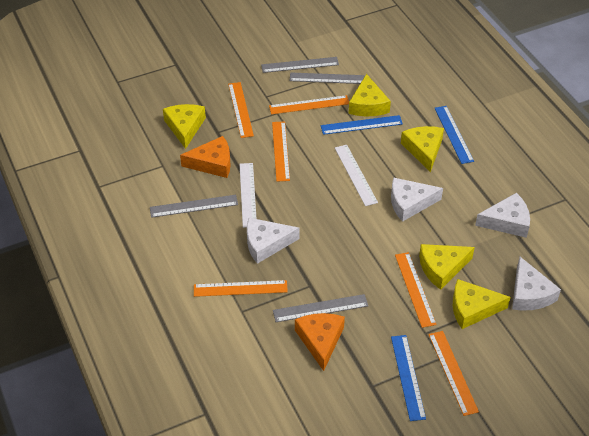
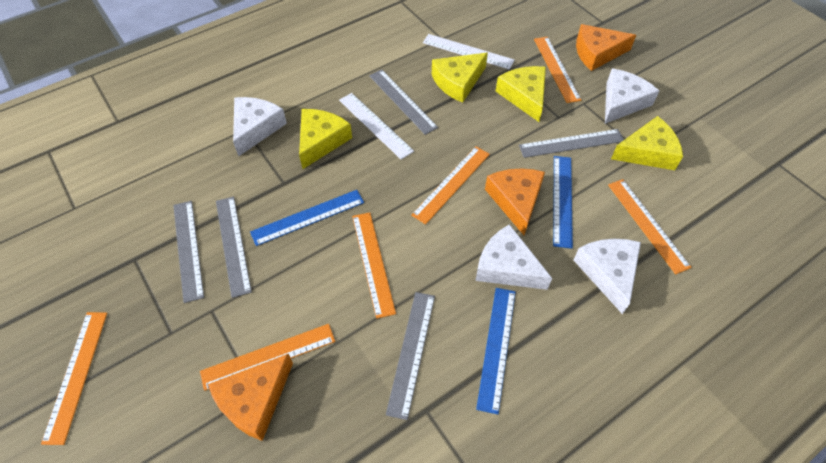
grey ruler: [150,195,238,218] [261,57,339,73] [273,294,368,322] [290,72,365,84] = 4 -> [173,201,204,303] [216,197,252,298] [369,69,438,135] [386,292,435,420] [519,129,624,158] = 5
orange cheese: [180,136,231,178] [295,313,345,371] = 2 -> [208,354,293,441] [485,168,545,235] [576,24,636,71] = 3
yellow cheese: [163,104,206,149] [349,74,391,116] [401,126,444,172] [419,244,475,290] [453,279,511,329] = 5 -> [299,109,352,169] [432,53,488,103] [496,66,546,122] [611,116,683,170] = 4

